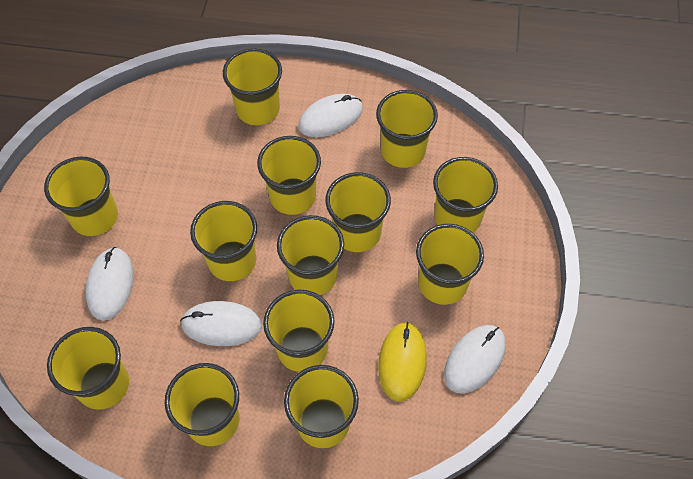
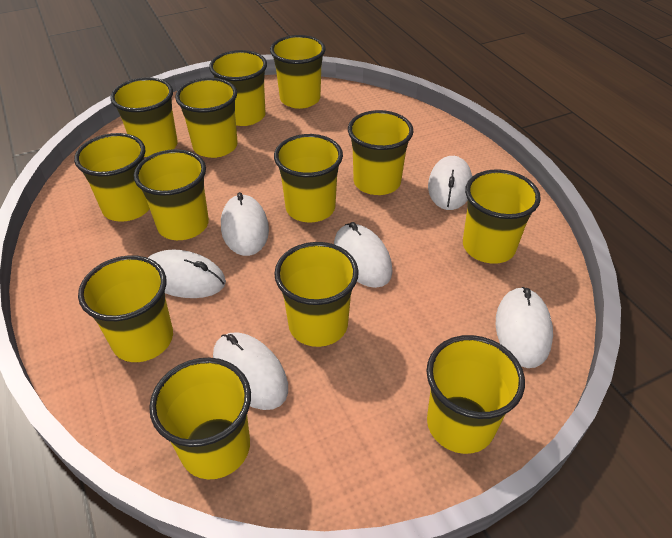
white mouse: [85,247,134,321] [180,301,262,346] [298,94,363,137] [444,325,506,394] = 4 -> [148,250,226,298] [213,332,288,410] [221,192,269,256] [334,222,393,288] [428,156,472,210] [496,287,553,368] = 6
yellow mouse: [378,322,427,402] = 1 -> none = 0

